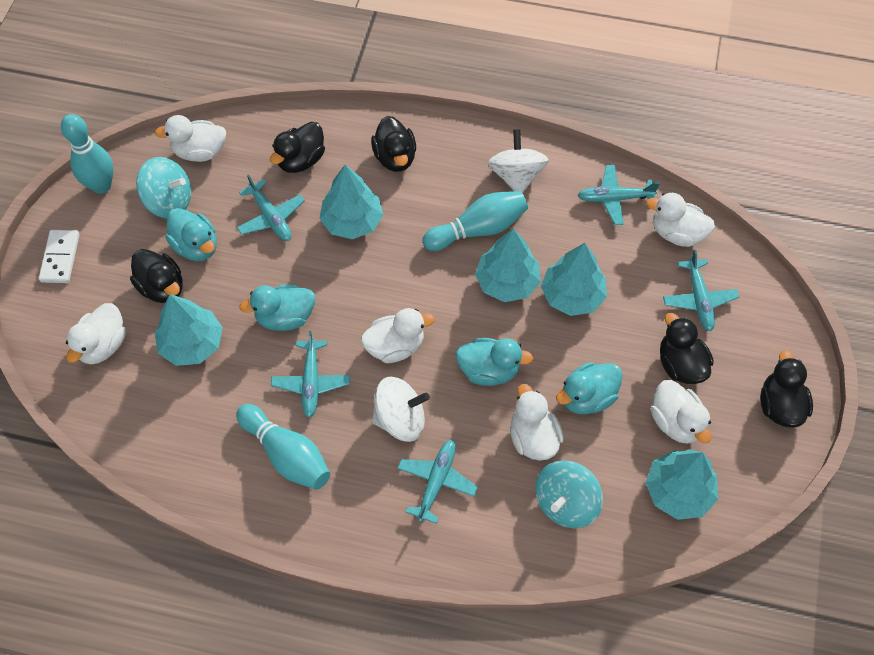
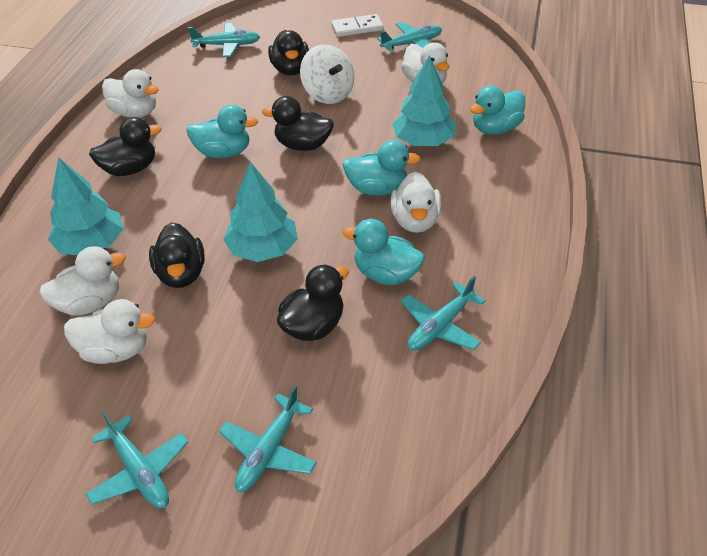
turquoise bowling pin: [61,114,114,194] [236,404,330,490] [423,191,528,251] = 3 -> none = 0
turquoise spinning top: [136,157,191,218] [535,460,603,528] = 2 -> none = 0
turquoise tree: [155,294,223,366] [319,164,383,239] [475,229,541,302] [541,243,607,316] [645,449,718,520] = 5 -> [48,157,123,255] [223,162,298,262] [392,55,456,146] = 3
white duck: [66,303,126,365] [155,115,226,162] [361,308,435,363] [510,384,564,461] [646,193,715,247] [651,380,711,444] = 6 -> [39,246,126,316] [64,299,155,364] [102,69,159,117] [390,172,442,233] [401,42,449,84] = 5
white spinning top: [372,377,430,442] [488,129,549,193] = 2 -> [300,44,354,104] = 1

